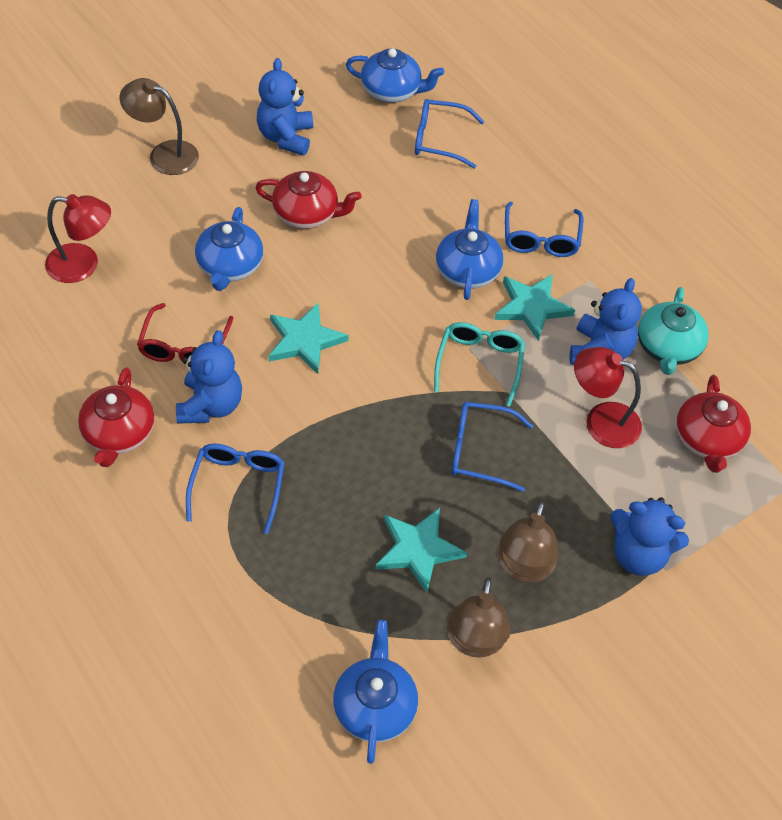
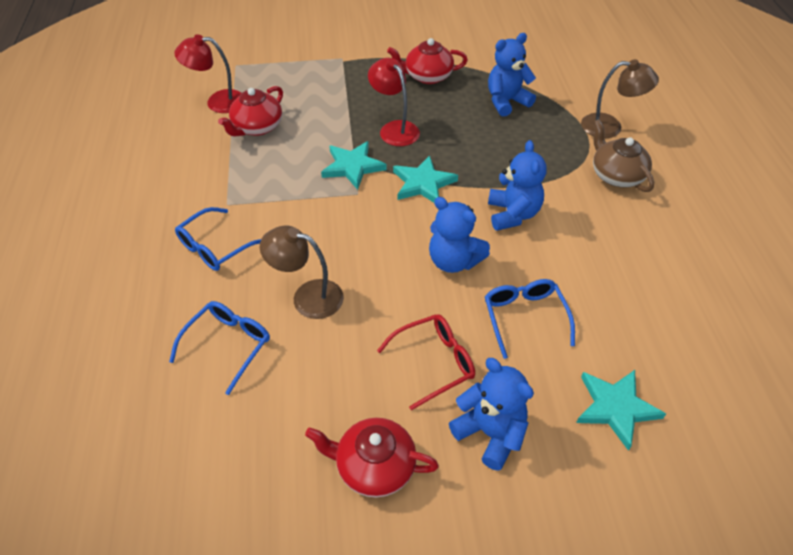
blue glasses: [186,444,285,534] [415,99,484,168] [452,402,533,492] [505,202,583,257] = 4 -> [169,301,270,395] [175,207,261,271] [485,279,575,359] = 3
blue teapot: [195,207,263,291] [333,620,418,764] [346,48,444,103] [436,199,503,300] = 4 -> none = 0
brown lamp: [120,78,199,175] [447,577,511,658] [498,501,558,582] = 3 -> [260,225,344,319] [581,59,659,138] = 2
brown teapot: none = 0 -> [593,119,654,192] = 1
turquoise glasses: [434,322,525,407] = 1 -> none = 0
turquoise teapot: [638,287,709,375] = 1 -> none = 0

